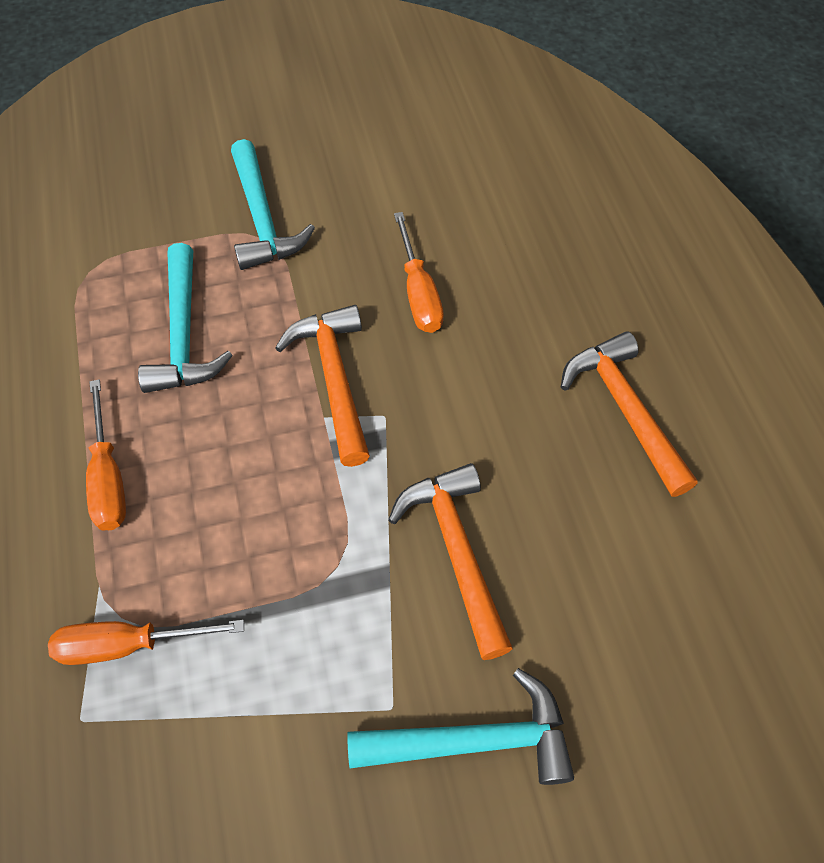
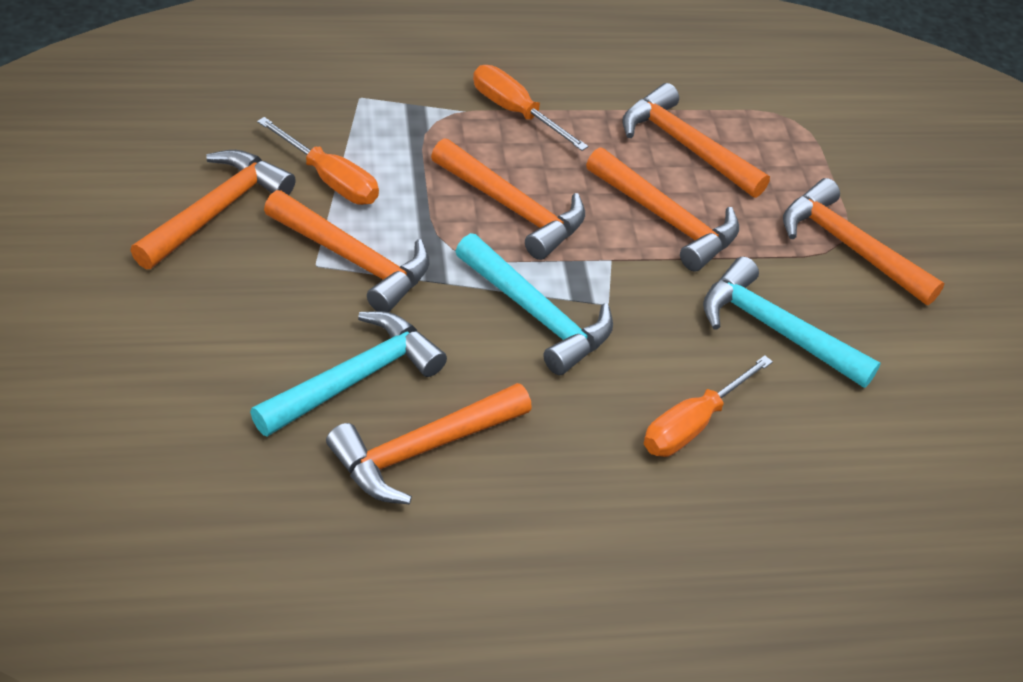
orange hammer: [275,305,370,467] [388,463,513,660] [561,332,698,497] = 3 -> [130,150,296,269] [264,190,430,312] [326,383,532,505] [431,138,585,260] [586,147,739,271] [622,83,770,198] [783,178,944,305] = 7

